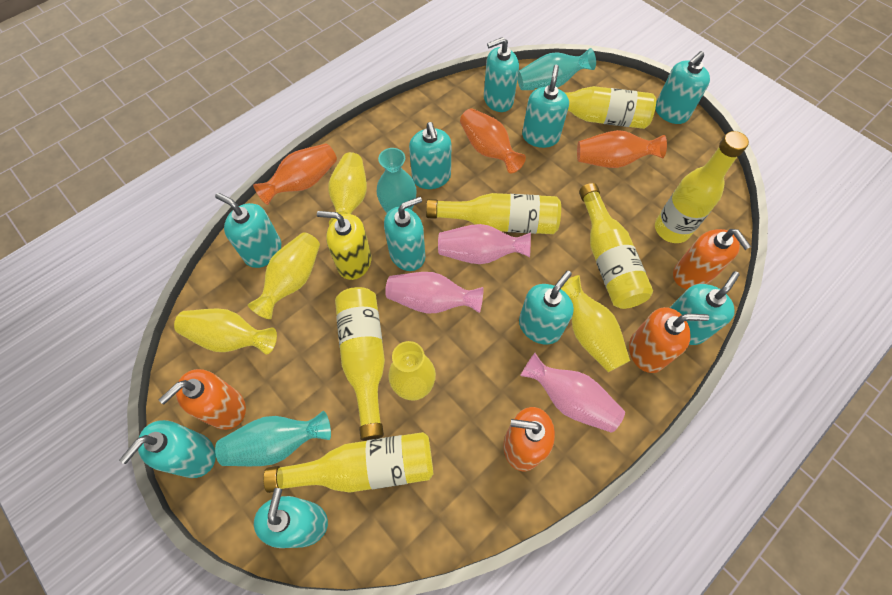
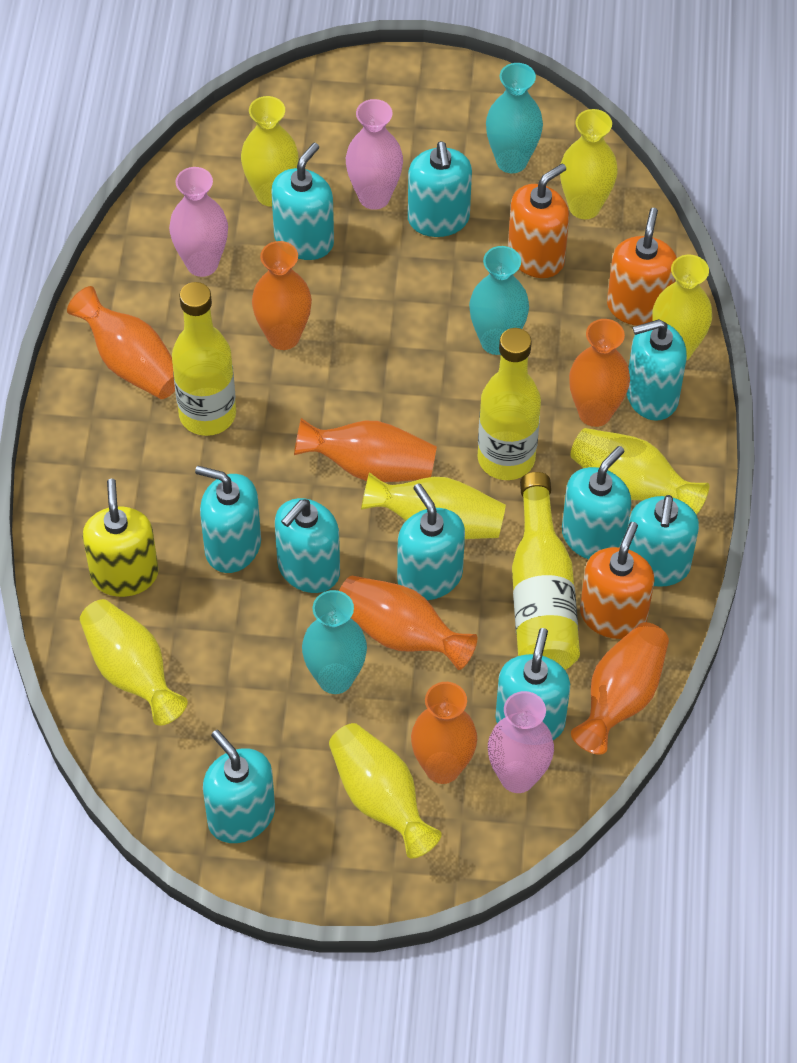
orange soap dispenser: [159,369,246,430] [504,407,555,471] [629,307,709,373] [673,229,751,289] = 4 -> [508,164,569,278] [580,522,655,639] [607,208,677,326] = 3
orange vase: [253,144,337,205] [460,108,526,173] [577,130,667,168] = 3 -> [67,286,175,399] [252,241,312,350] [294,418,437,482] [339,576,478,670] [411,682,477,784] [569,319,630,427] [571,622,669,755] = 7
yellow bottle: [263,432,433,493] [335,287,385,441] [426,193,561,234] [534,86,656,129] [579,183,653,309] [655,131,749,243] = 6 -> [172,282,236,436] [478,328,541,480] [512,472,580,670] = 3
yellow vase: [174,309,277,354] [248,232,320,319] [328,152,367,226] [388,341,436,400] [561,275,630,372] = 5 -> [80,599,188,726] [241,96,299,207] [329,723,442,859] [361,472,506,539] [560,109,618,219] [571,428,709,515] [652,255,712,361] = 7

